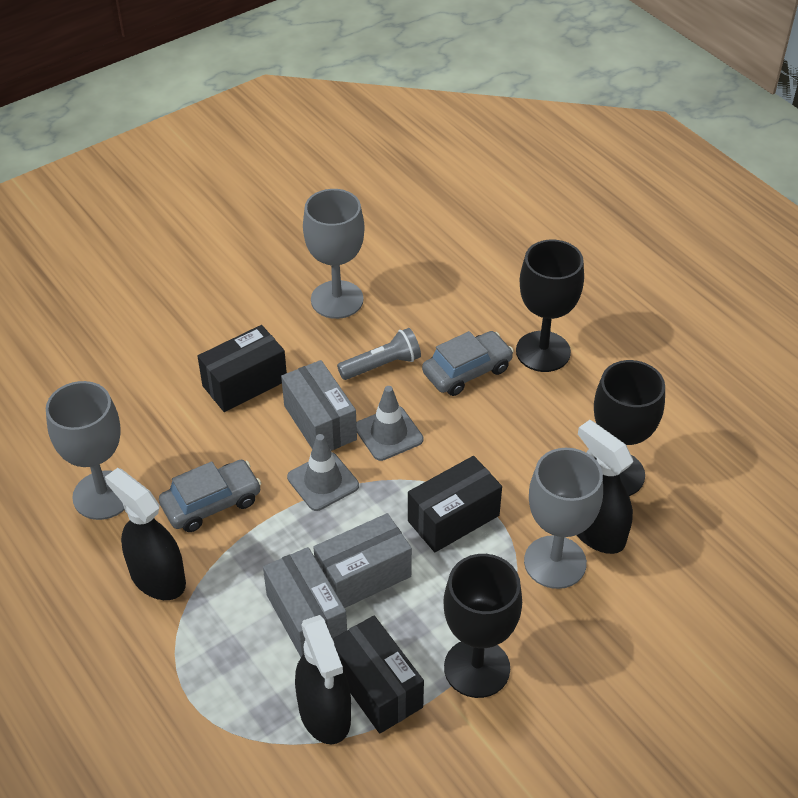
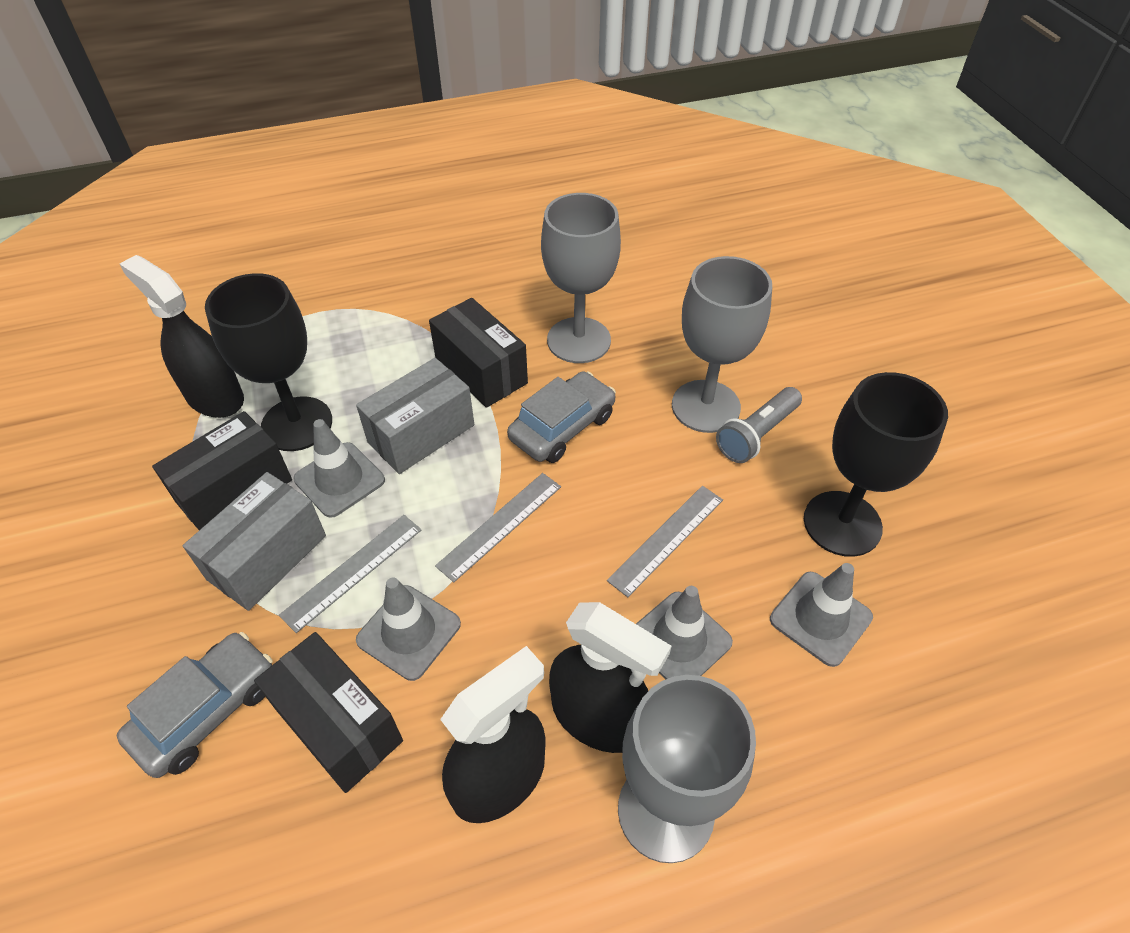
black goblet: [443,554,522,698] [516,240,584,372] [594,360,665,496] = 3 -> [205,273,332,451] [804,372,948,557] = 2
grey box: [263,547,347,657] [281,360,357,451] [313,513,412,608] = 3 -> [183,472,326,611] [356,358,474,474] = 2
grey ruler: none = 0 -> [279,515,422,633] [435,473,561,582] [607,486,723,597] = 3
grey traffic cone: [287,434,359,511] [356,386,424,461] = 2 -> [294,419,385,518] [356,577,461,681] [636,586,733,679] [770,563,873,667] = 4

